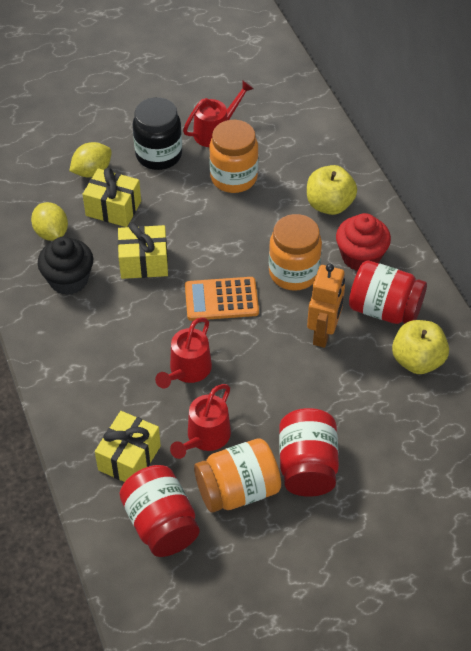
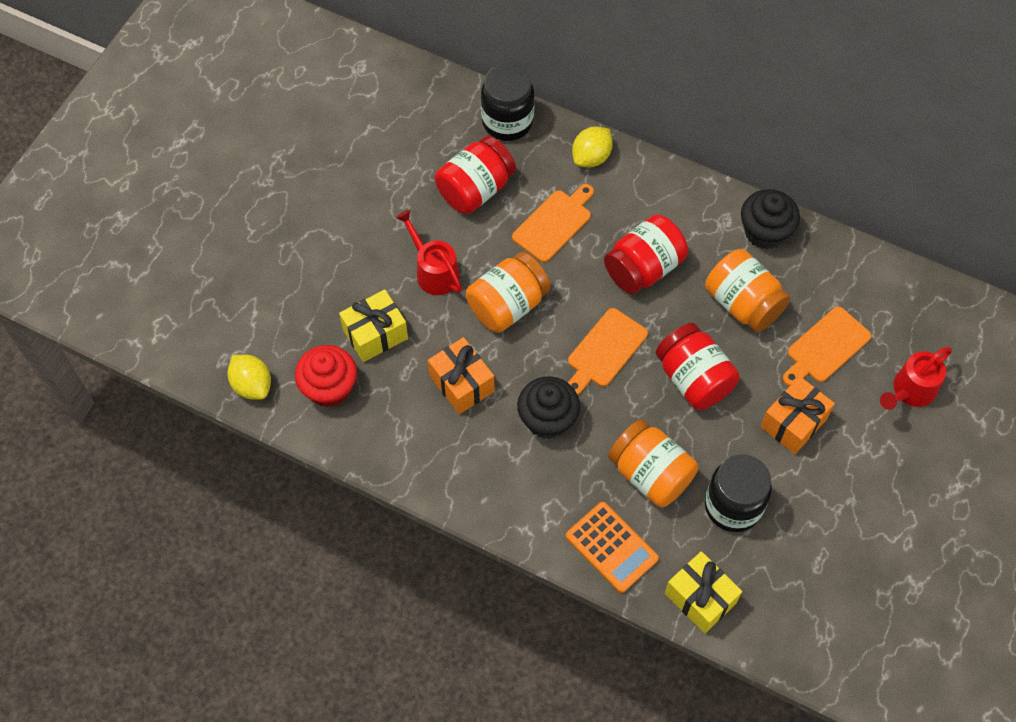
black cupcake: [38,237,93,295] = 1 -> [517,376,580,439] [741,189,800,250] = 2
black jar: [133,97,182,170] = 1 -> [481,63,535,141] [705,455,772,532] = 2
orange cutting board: none = 0 -> [512,184,594,262] [568,308,648,395] [783,307,871,386] = 3
orange gift: none = 0 -> [428,337,495,414] [760,376,835,454] = 2
orange robot: [307,264,345,348] = 1 -> none = 0
red watering can: [155,317,212,388] [170,384,231,459] [183,81,253,147] = 3 -> [396,210,462,295] [880,347,952,410] = 2
yellow apple: [307,165,357,215] [392,320,449,374] = 2 -> none = 0
yellow gift: [83,167,141,227] [95,411,161,482] [118,223,168,279] = 3 -> [339,289,408,362] [665,551,742,633] = 2

